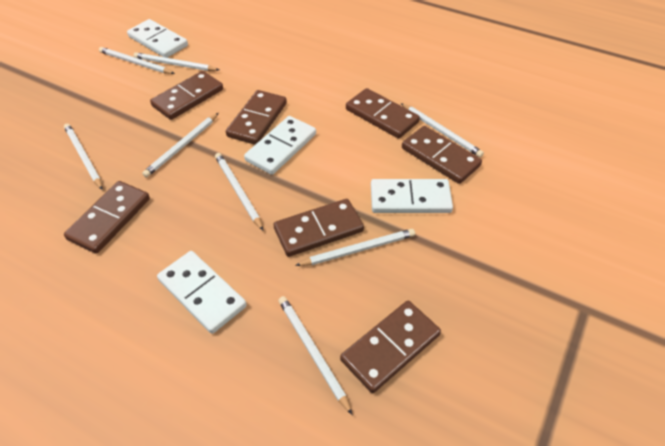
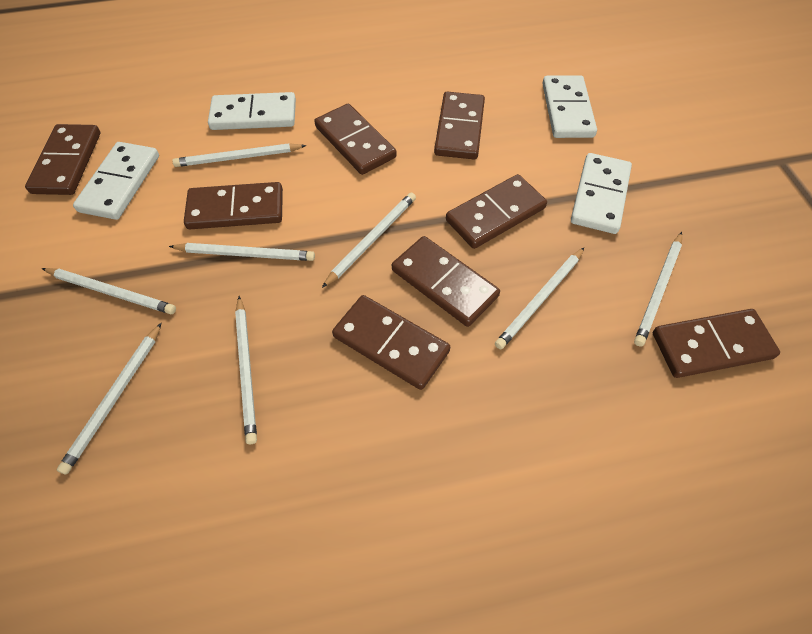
brown domino: [64,181,150,254] [150,71,223,120] [226,90,287,145] [274,199,364,257] [340,301,441,393] [346,88,420,139] [402,126,482,184] = 7 -> [25,124,101,195] [184,182,283,229] [314,104,397,175] [332,295,450,390] [392,236,500,327] [434,92,485,159] [446,174,547,249] [653,309,780,378] = 8

